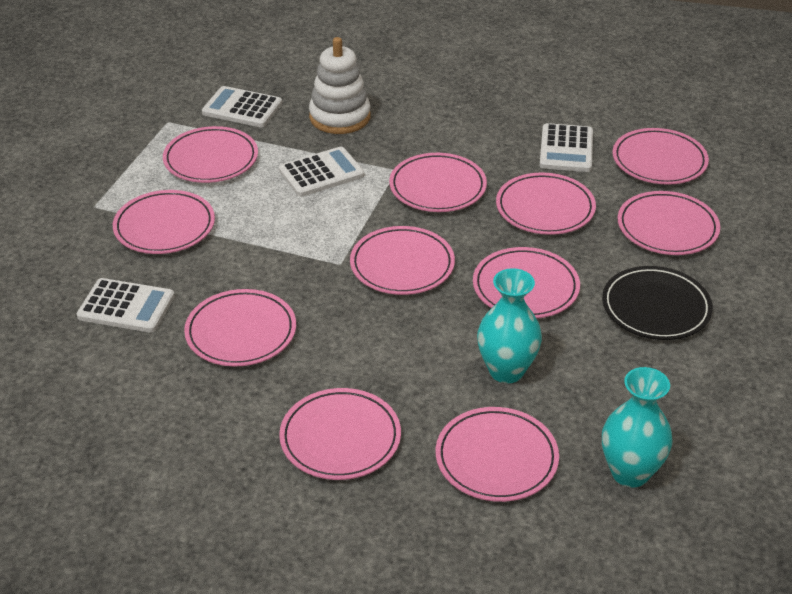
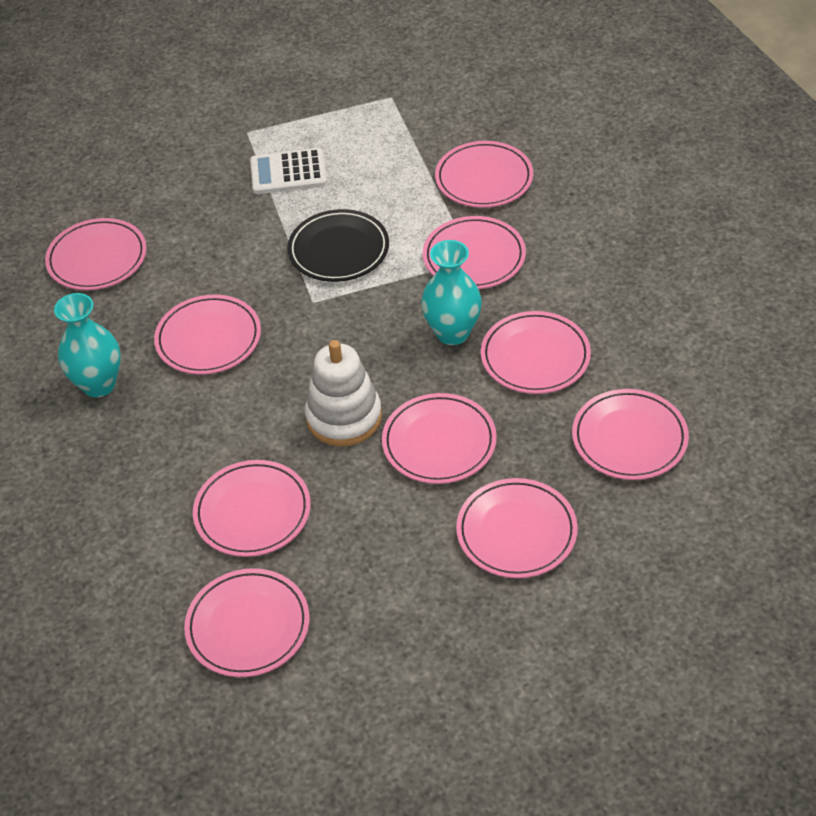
pink plate: [113,190,215,254] [163,126,258,183] [184,289,296,367] [279,388,401,480] [350,226,455,295] [389,153,487,212] [436,407,559,502] [473,247,580,319] [496,173,596,235] [612,128,709,185] [618,191,720,255] = 11 -> [45,218,147,290] [154,295,261,375] [184,568,310,677] [193,460,311,557] [382,393,497,484] [423,216,526,289] [435,141,533,208] [456,478,578,578] [481,311,591,394] [572,389,689,480] = 10
white calculator: [77,278,175,333] [202,86,282,127] [279,146,364,197] [539,123,593,172] = 4 -> [250,148,327,194] = 1

